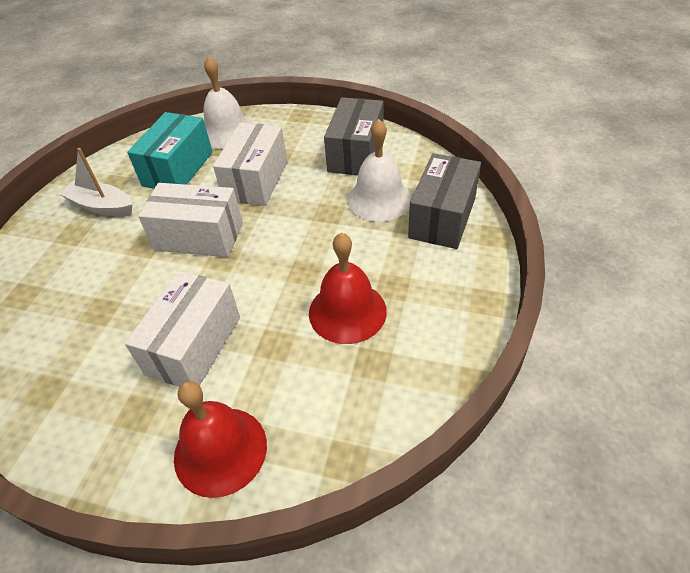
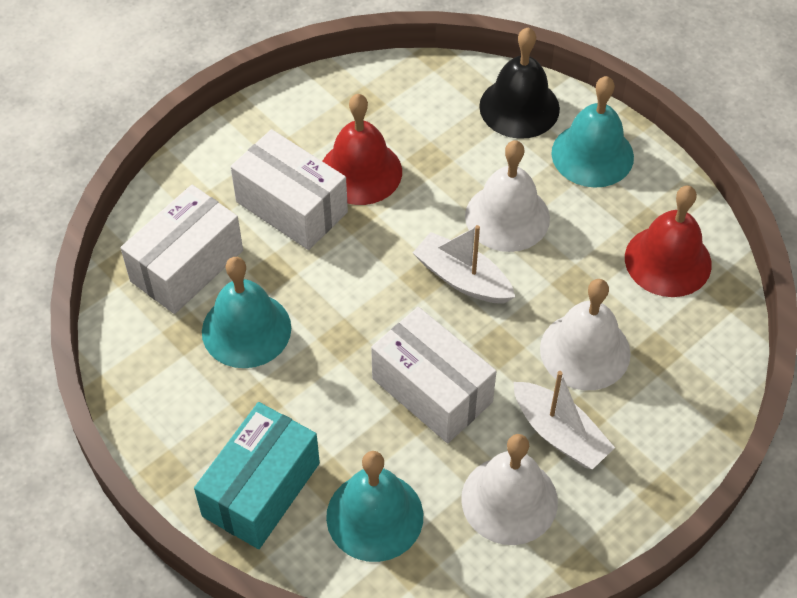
black bell: none = 0 -> [479,27,560,139] = 1
grey box: [324,97,383,175] [408,153,481,249] = 2 -> none = 0
turquoise bell: none = 0 -> [202,257,291,368] [326,451,423,562] [552,76,634,188] = 3
white bell: [204,56,253,149] [347,119,412,222] = 2 -> [461,434,558,545] [465,140,550,252] [540,279,631,390] = 3
white boat: [59,148,132,216] = 1 -> [413,225,515,303] [513,371,615,470] = 2

